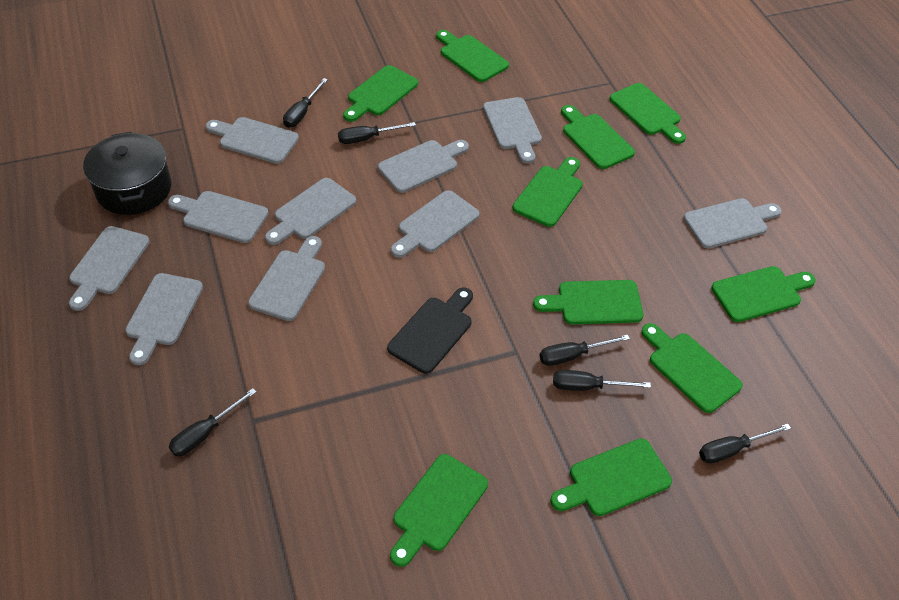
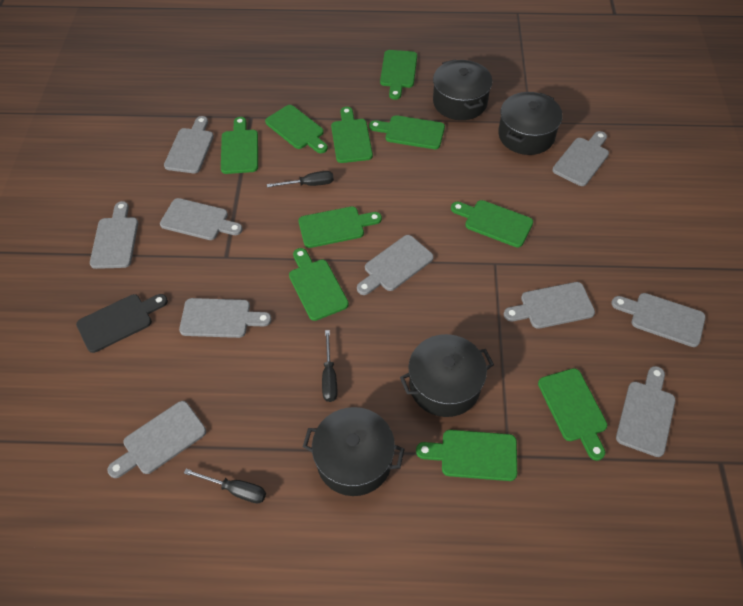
black pot: [83,132,171,215] = 1 -> [303,407,405,496] [400,334,494,417] [433,59,493,120] [498,92,563,155] = 4
black screwdriver: [169,388,256,456] [283,78,328,128] [338,122,416,144] [540,335,630,366] [553,370,651,391] [699,424,791,464] = 6 -> [184,469,266,504] [267,171,334,187] [322,330,337,402] = 3

